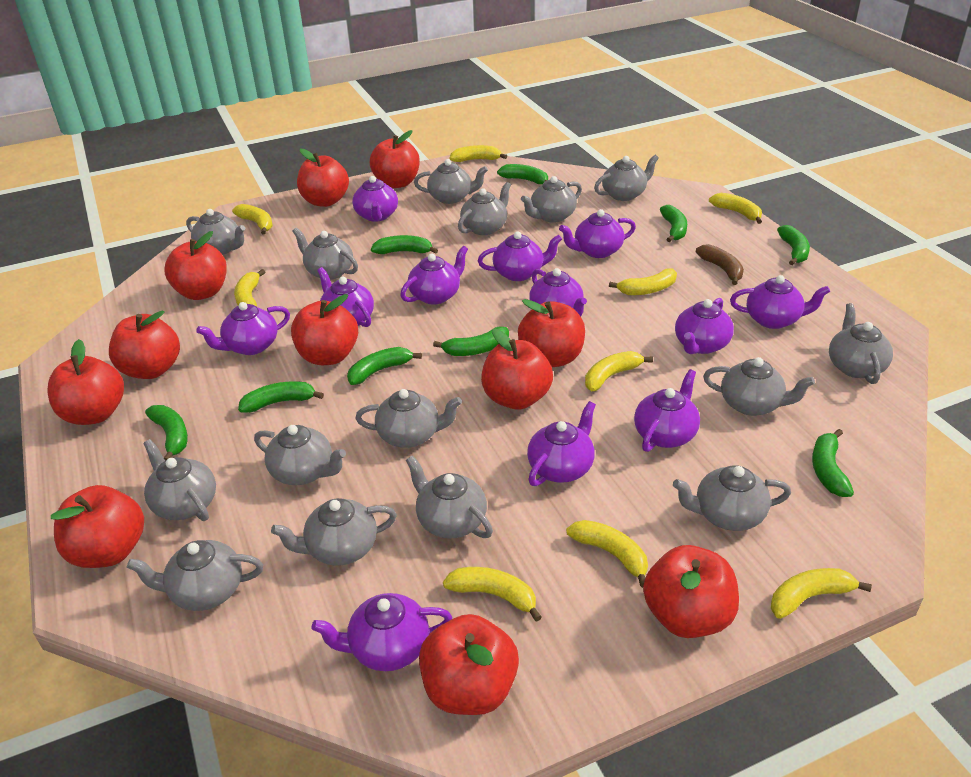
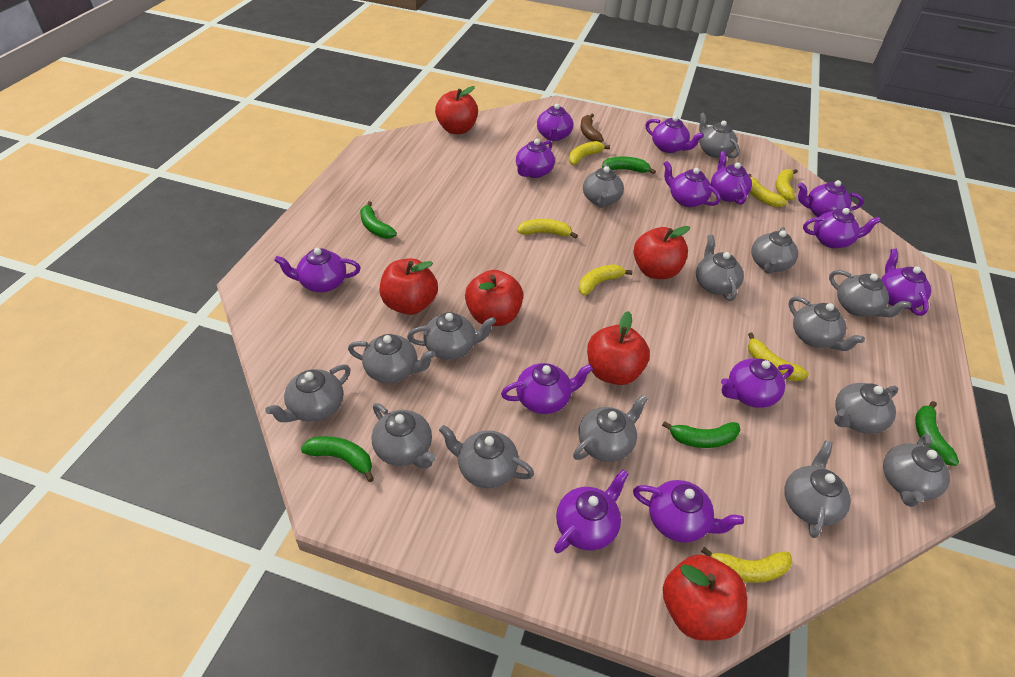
green banana: [145,405,188,461] [238,382,324,413] [347,347,422,385] [371,235,438,254] [433,326,509,356] [497,164,548,184] [660,205,687,242] [777,225,810,265] [812,429,854,497] = 9 -> [301,436,374,482] [360,201,397,239] [602,156,656,174] [662,421,741,448] [915,401,959,466] = 5
purple teapot: [196,302,290,355] [312,593,452,671] [317,267,374,327] [352,176,398,222] [400,246,468,305] [478,231,562,281] [527,401,596,486] [529,268,587,316] [559,209,636,258] [634,369,700,452] [675,298,734,354] [730,275,830,329] = 12 -> [274,248,361,292] [501,363,593,414] [516,139,555,178] [537,104,573,141] [554,469,629,553] [633,480,744,543] [645,116,704,153] [663,161,721,207] [711,151,752,205] [721,359,794,408] [798,180,864,217] [803,208,881,248] [881,249,931,316] = 13
red apple: [47,339,124,425] [51,485,144,568] [109,310,180,379] [164,231,227,300] [291,294,358,365] [297,149,349,207] [370,130,420,188] [419,614,519,715] [481,328,553,410] [518,299,585,367] [643,545,739,638] = 11 -> [380,258,438,315] [435,86,478,134] [465,270,523,326] [587,311,650,385] [634,226,690,279] [663,554,747,641] = 6
yellow banana: [232,204,273,234] [234,269,265,307] [443,567,542,622] [450,145,507,162] [566,520,648,588] [585,351,653,391] [609,268,677,295] [709,193,762,224] [771,568,872,619] = 9 -> [517,219,578,239] [568,141,610,165] [579,264,633,296] [701,547,793,583] [748,174,787,207] [748,333,809,381] [776,169,798,201] = 7

